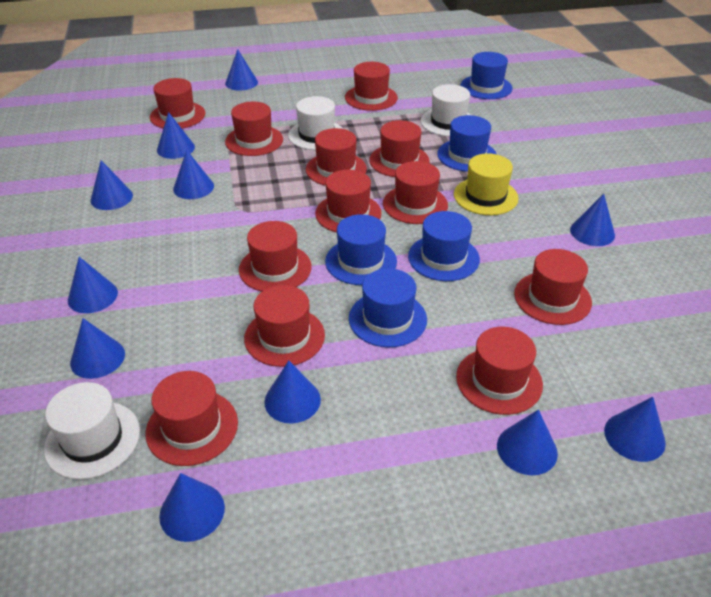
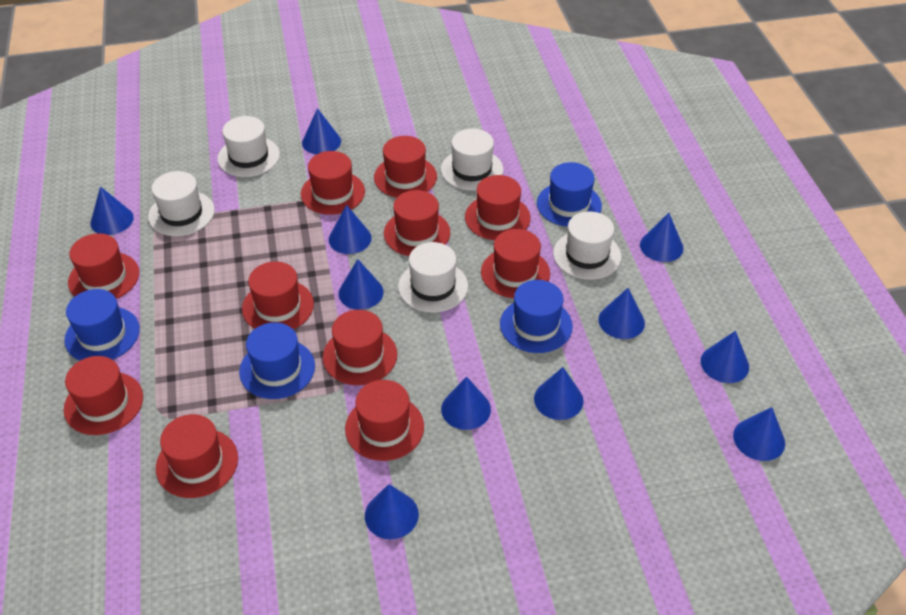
blue hat: [325,214,397,285] [349,268,427,348] [408,211,480,281] [437,115,497,172] [461,52,513,99] = 5 -> [64,289,140,360] [239,322,315,399] [500,280,573,353] [537,162,602,227] = 4
red hat: [146,371,238,466] [150,78,206,129] [225,102,283,156] [239,221,312,292] [244,285,325,367] [306,128,367,186] [315,170,382,232] [345,62,398,111] [369,120,430,177] [383,161,448,224] [456,327,543,415] [514,249,592,325] = 12 -> [64,356,143,435] [68,233,139,299] [156,414,238,498] [242,261,314,329] [301,151,365,215] [323,310,397,385] [345,380,424,461] [374,136,437,198] [384,190,450,256] [465,175,531,240] [481,229,550,298] = 11
white hat: [44,382,140,480] [288,96,343,150] [421,84,471,136] = 3 -> [148,171,215,236] [217,116,280,177] [398,242,468,313] [441,129,504,191] [553,211,622,280] = 5
yellow hat: [454,153,519,215] = 1 -> none = 0

